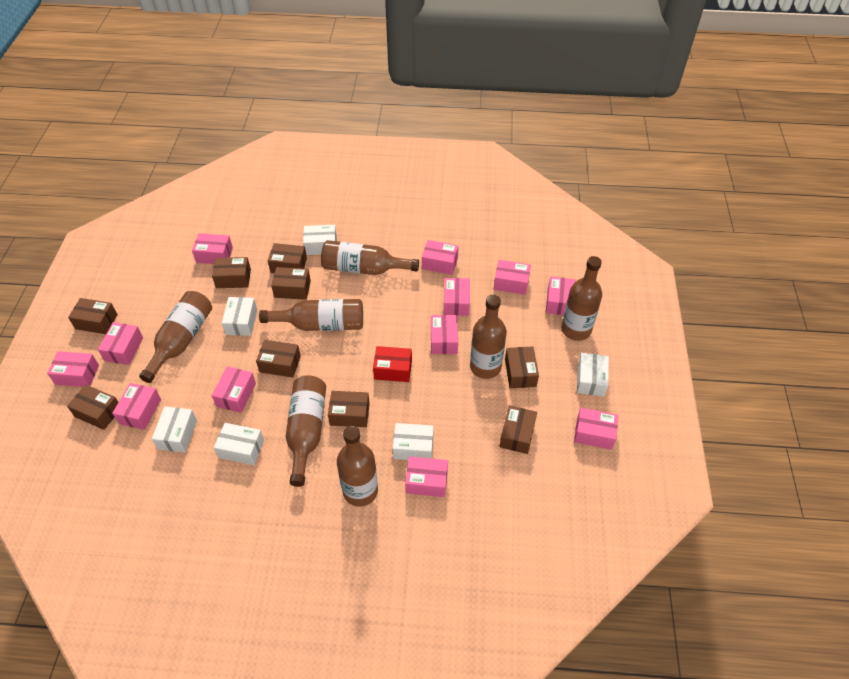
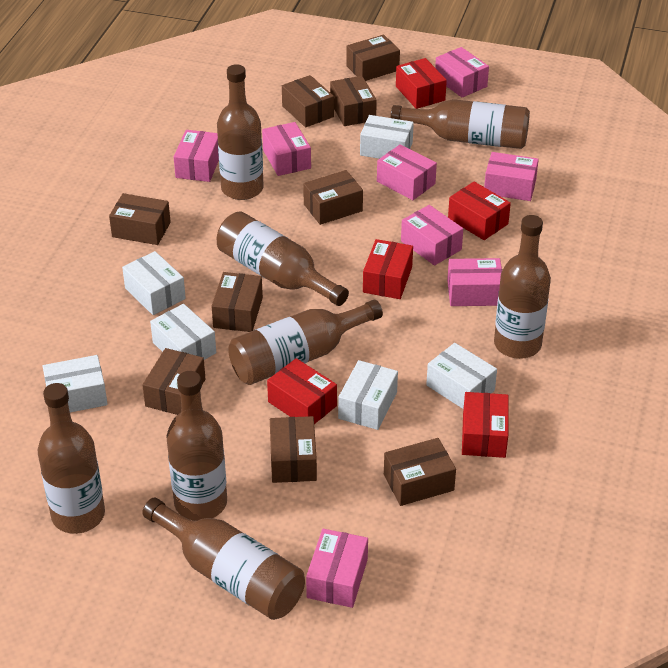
brown bottle: [139,291,212,383] [259,299,363,331] [286,376,326,487] [321,240,419,275] [337,426,378,507] [470,295,507,379] [561,256,602,341] = 7 -> [38,383,105,534] [142,498,305,620] [166,371,227,521] [217,64,264,200] [217,211,349,306] [228,300,383,385] [391,99,530,149] [494,215,551,359] = 8
pink box: [47,351,99,387] [98,322,143,365] [112,383,161,430] [192,233,233,264] [212,366,256,413] [405,456,448,497] [422,240,459,275] [431,315,458,354] [444,278,470,316] [494,260,531,295] [546,276,576,315] [574,408,618,450] = 12 -> [174,130,219,182] [262,122,311,176] [306,529,368,608] [377,144,437,200] [401,205,463,266] [435,47,489,98] [447,258,502,306] [484,152,539,201] = 8
red box: [373,346,412,382] = 1 -> [267,358,337,424] [363,239,413,299] [396,58,447,109] [448,181,511,240] [462,392,509,458] = 5

